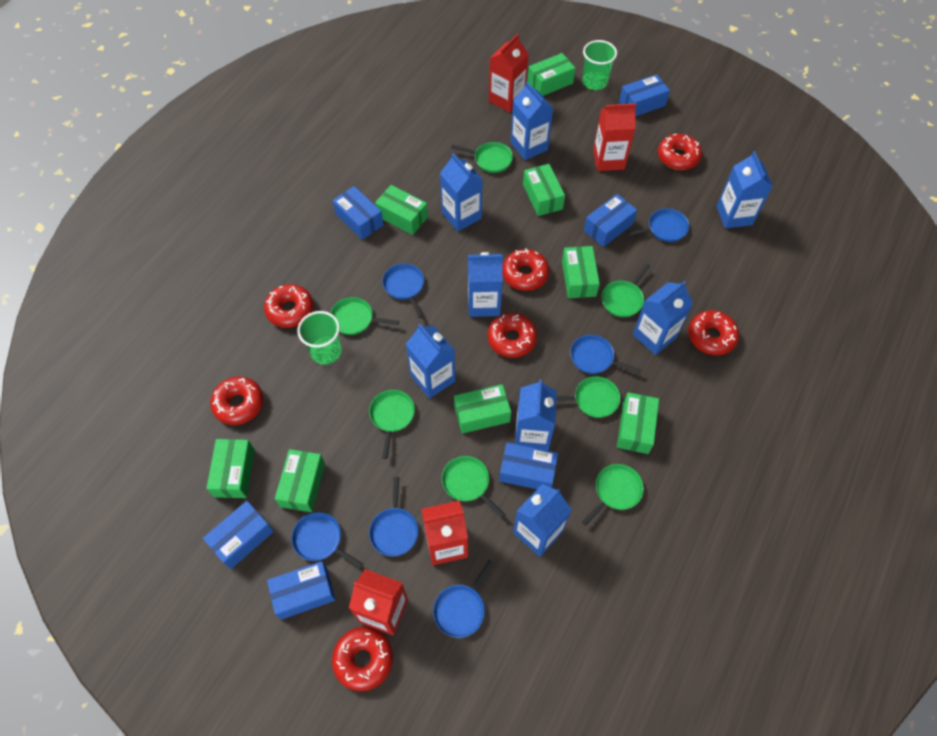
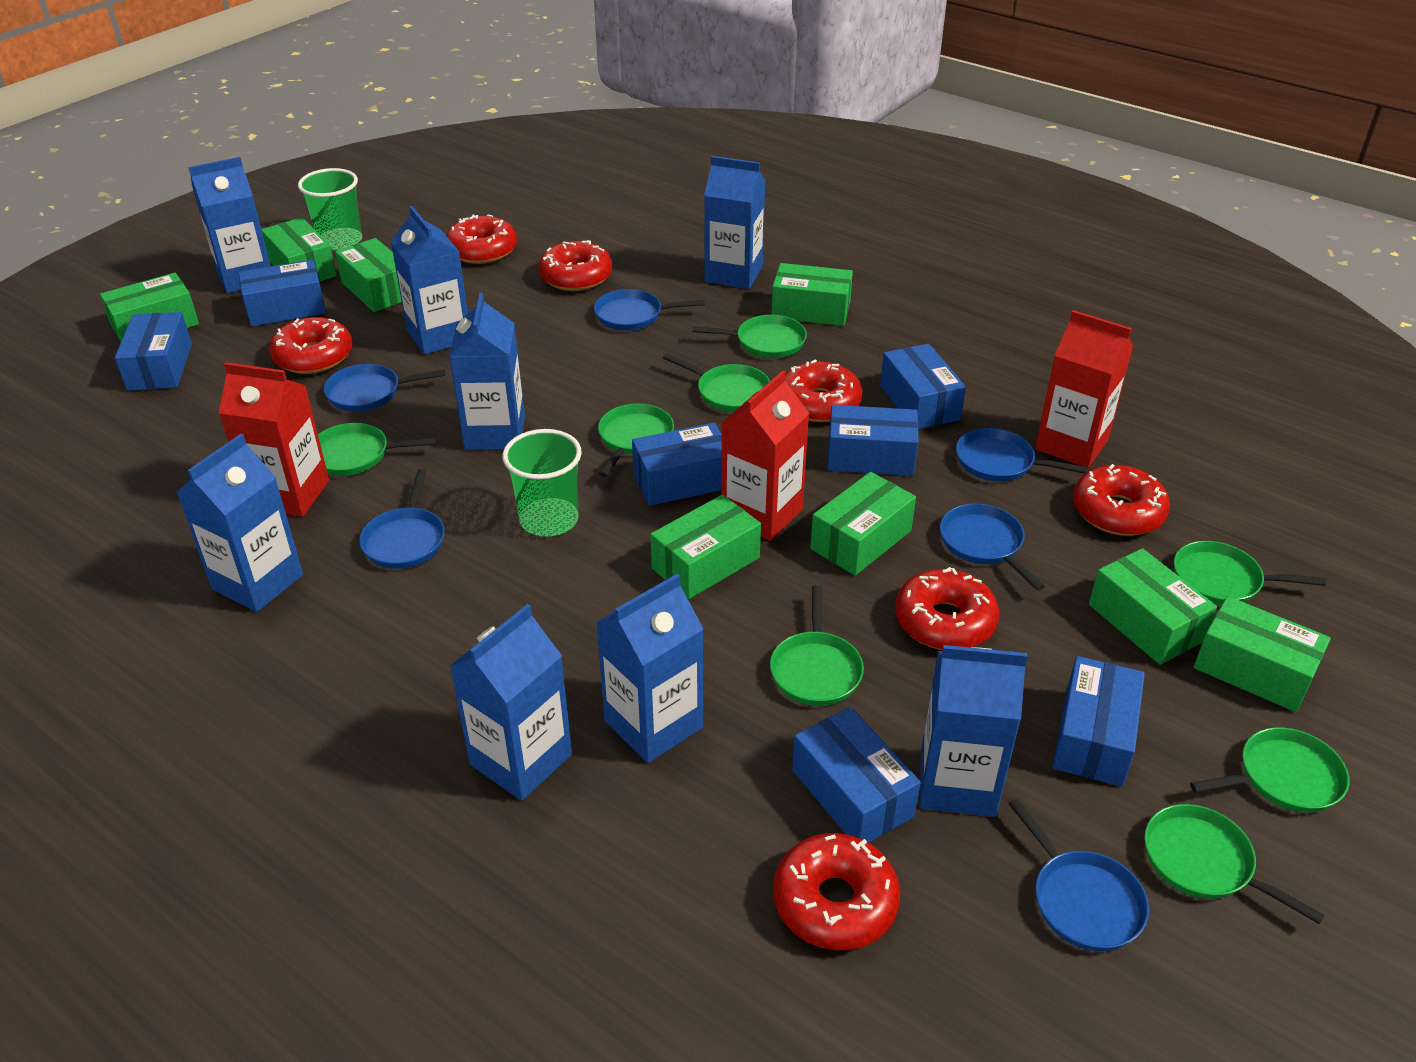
blue box: [203,501,274,569] [267,561,335,620] [332,186,384,240] [499,442,558,489] [584,194,637,247] [619,74,670,117] = 6 -> [115,312,192,391] [238,260,326,326] [632,423,722,506] [792,707,921,843] [827,405,919,476] [880,343,966,429] [1052,656,1145,787] = 7
green pan: [330,297,399,335] [369,390,415,459] [442,456,505,518] [451,142,513,173] [556,376,621,418] [582,464,644,526] [602,263,650,317] = 7 -> [318,423,437,476] [598,403,674,477] [663,353,770,412] [693,315,807,358] [770,585,864,706] [1144,804,1325,924] [1174,541,1326,605] [1190,727,1349,813] = 8
red carton: [349,569,408,636] [421,501,468,565] [489,34,529,112] [593,103,636,171] = 4 -> [219,362,329,517] [721,371,810,541] [1035,310,1133,468] = 3

